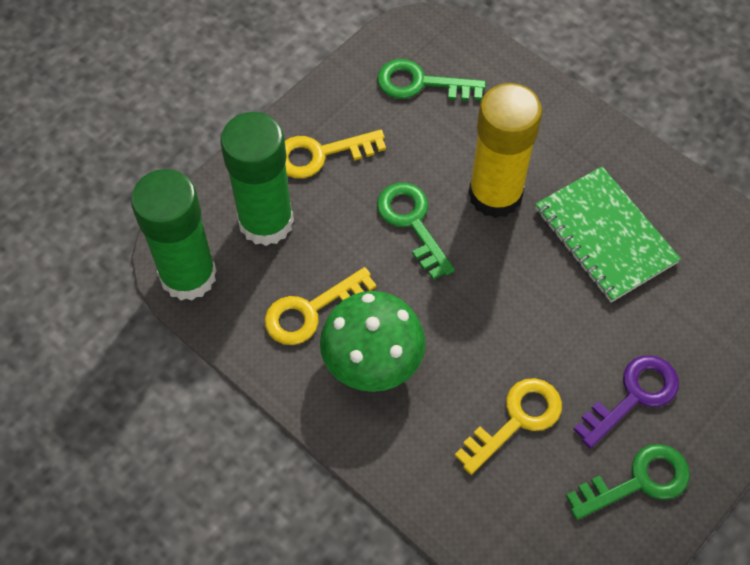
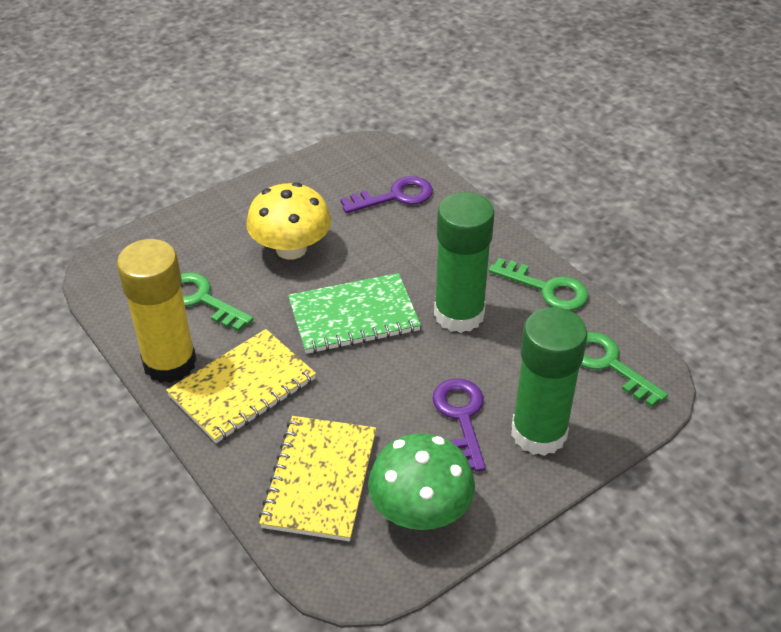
purple key: [573,355,679,448] = 1 -> [340,176,433,213] [432,378,486,472] = 2
yellow key: [265,267,376,345] [285,130,386,178] [455,378,562,475] = 3 -> none = 0
yellow mushroom: none = 0 -> [246,182,331,260] = 1
yellow notebook: none = 0 -> [166,329,316,443] [259,416,376,541] = 2

